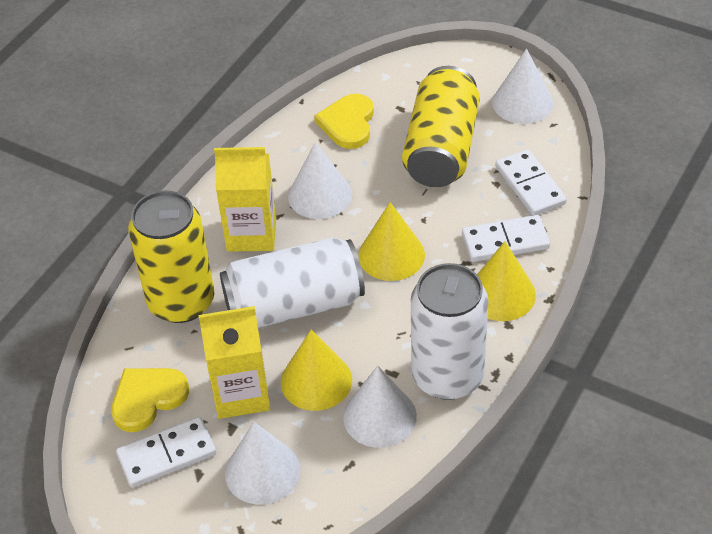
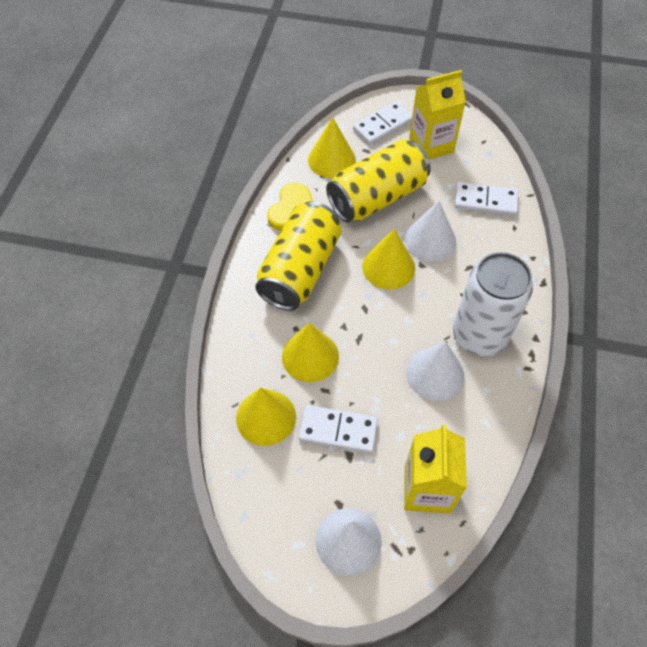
white can: [220,237,365,328] [411,263,489,400] = 2 -> [453,252,533,356] = 1
white cone: [225,422,300,505] [288,142,352,219] [343,366,417,448] [492,48,553,124] = 4 -> [316,508,382,576] [404,201,456,261] [406,342,464,401] = 3
yellow cone: [281,330,352,411] [358,202,425,281] [477,241,536,321] = 3 -> [236,388,296,446] [282,323,339,382] [308,117,356,178] [362,229,415,289] = 4
yellow heart: [111,368,189,432] [314,94,374,149] = 2 -> [267,183,313,231] = 1

